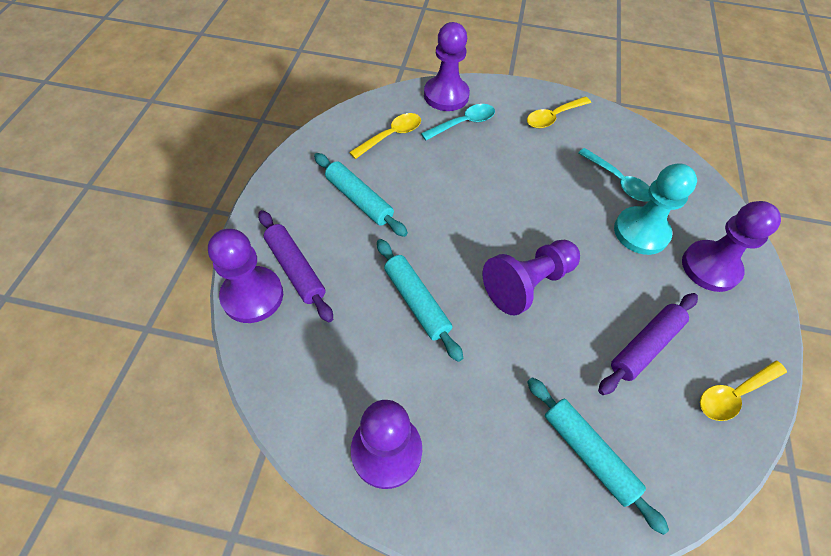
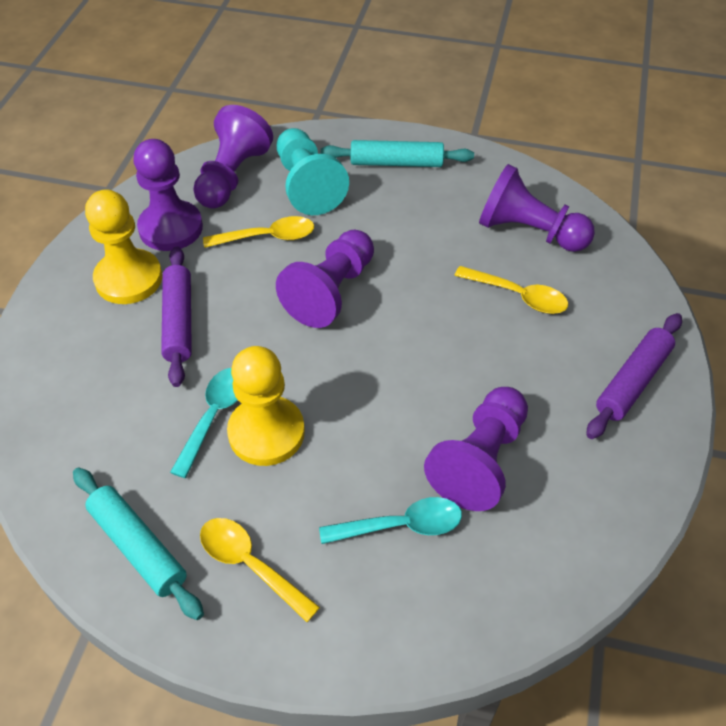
turquoise rolling pin: [314,153,408,237] [377,239,463,362] [527,377,669,535] = 3 -> [73,467,204,620] [320,140,474,167] = 2
yellow pawn: none = 0 -> [85,189,162,304] [227,346,305,466] = 2

